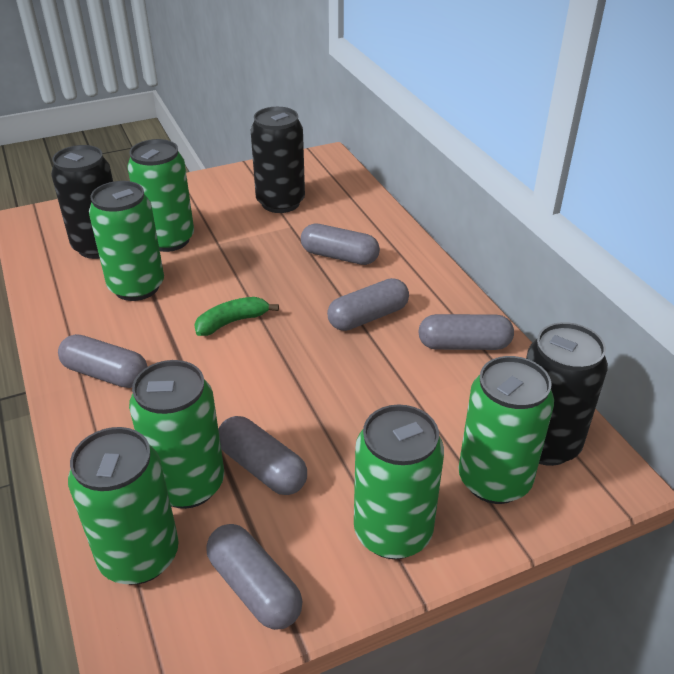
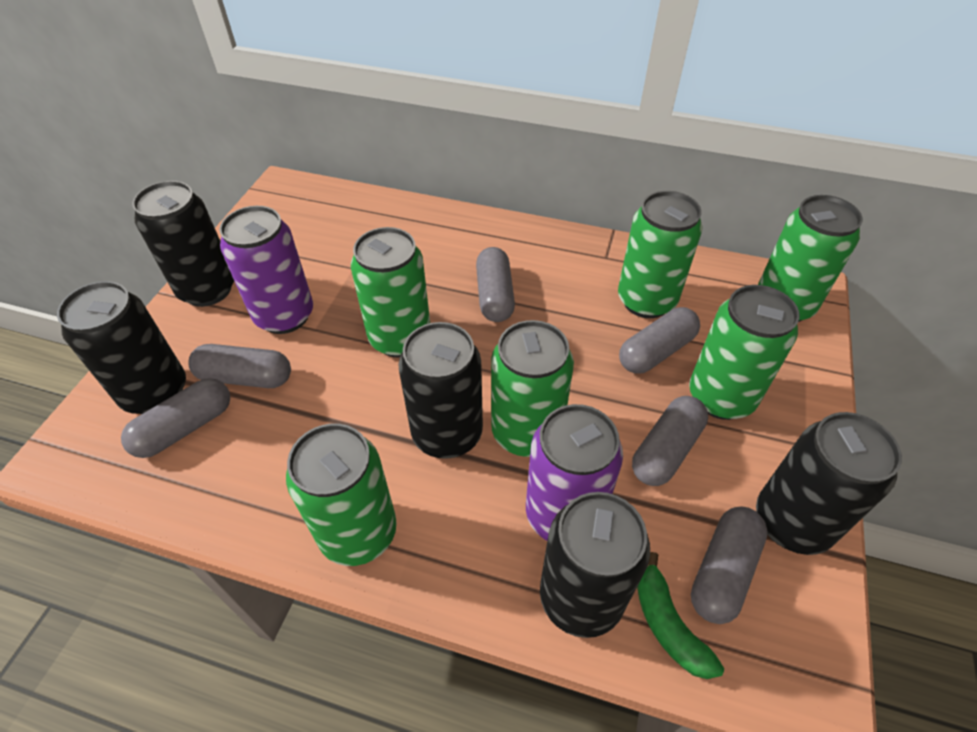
black can: [51,145,113,259] [250,107,305,213] [526,322,608,466] = 3 -> [57,281,186,414] [132,181,234,307] [398,322,483,459] [540,492,650,638] [756,412,902,555] = 5
purple can: none = 0 -> [219,206,313,334] [526,404,623,540] = 2

